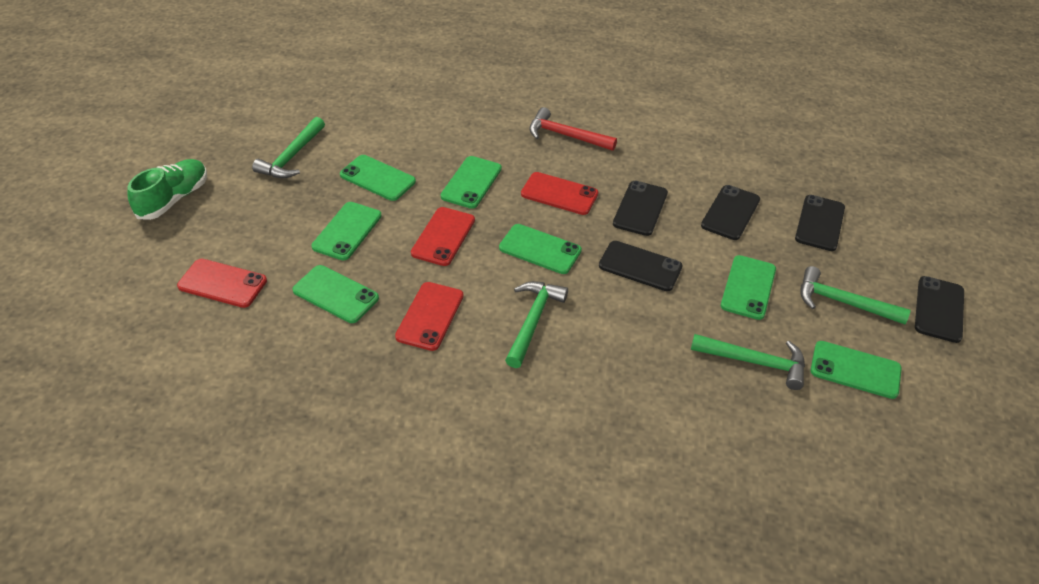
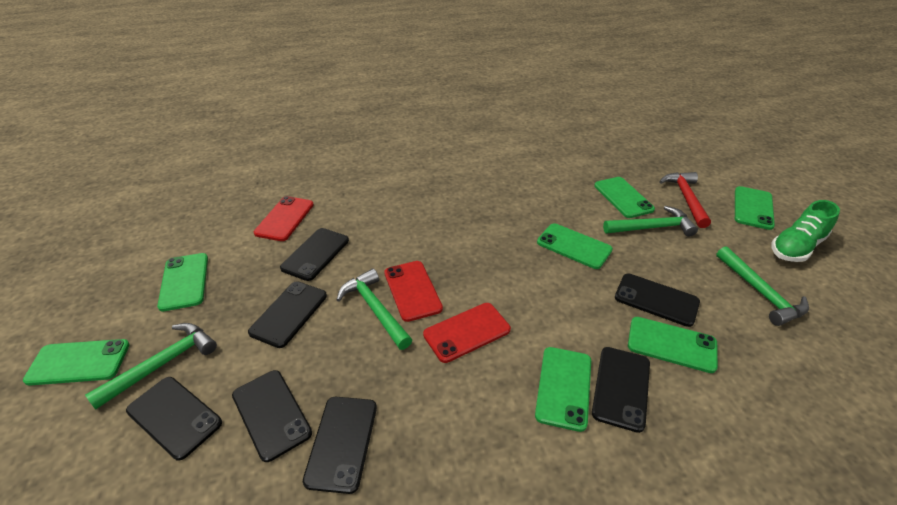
black phone: [599,241,683,291] [613,181,668,236] [701,185,760,240] [795,195,845,251] [915,276,964,343] = 5 -> [126,377,222,460] [232,370,312,462] [248,281,327,348] [280,228,349,281] [303,397,377,494] [592,347,650,433] [615,274,700,327] = 7
red phone: [177,259,267,308] [395,282,464,351] [411,207,475,266] [521,172,598,215] = 4 -> [254,196,314,241] [384,261,443,322] [423,303,511,363] = 3

